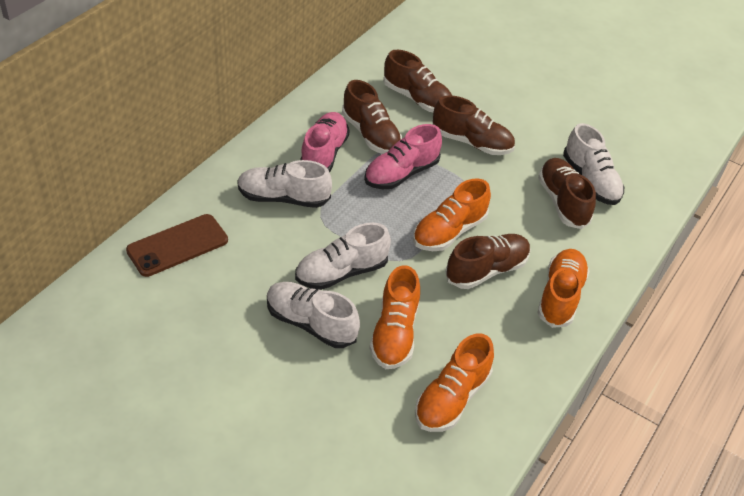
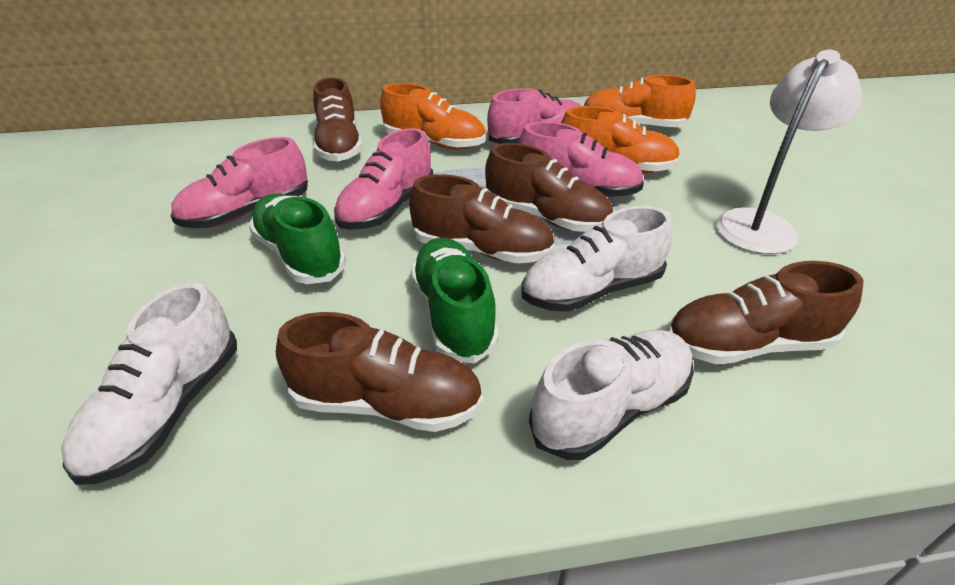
brown phone: [126,214,228,277] = 1 -> none = 0
green shoe: none = 0 -> [249,193,346,284] [411,238,499,364] = 2
orange shoe: [369,265,420,369] [413,178,491,251] [415,334,494,432] [537,249,590,328] = 4 -> [380,83,485,149] [561,106,680,173] [583,75,696,127] = 3
pink shoe: [300,112,349,173] [364,124,442,189] = 2 -> [171,137,308,228] [334,128,433,230] [487,88,581,144] [519,122,644,197] = 4
white lamp: none = 0 -> [715,50,862,254] = 1
white shoe: [237,160,332,208] [267,282,360,348] [295,223,391,290] [563,123,624,205] = 4 -> [61,283,237,485] [521,206,673,312] [529,330,694,460] = 3

